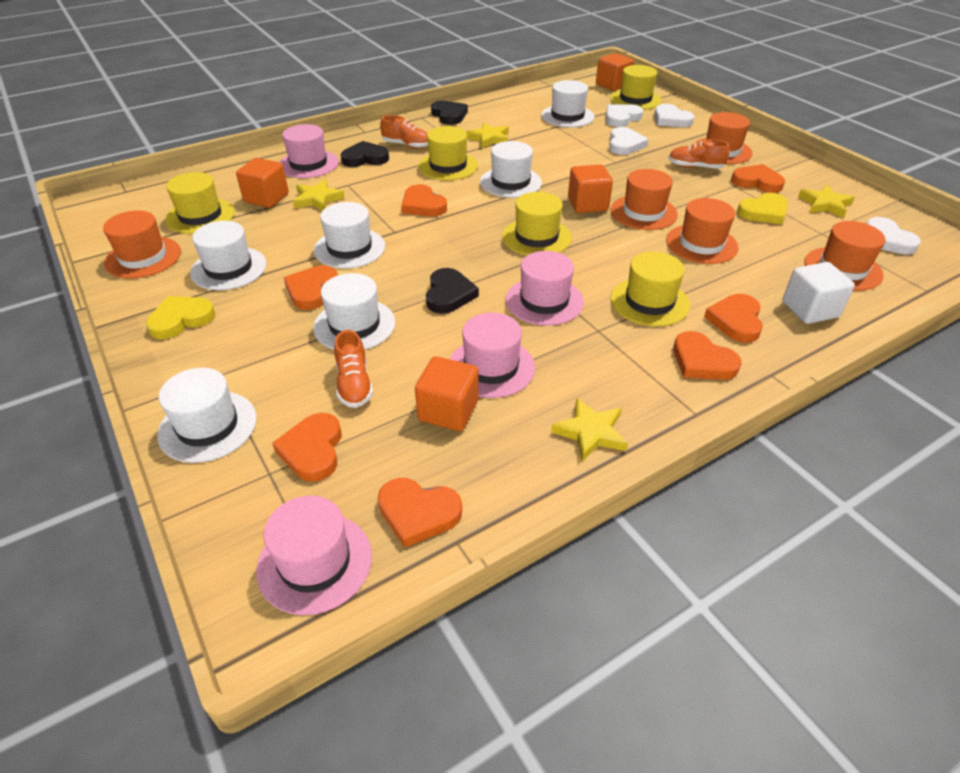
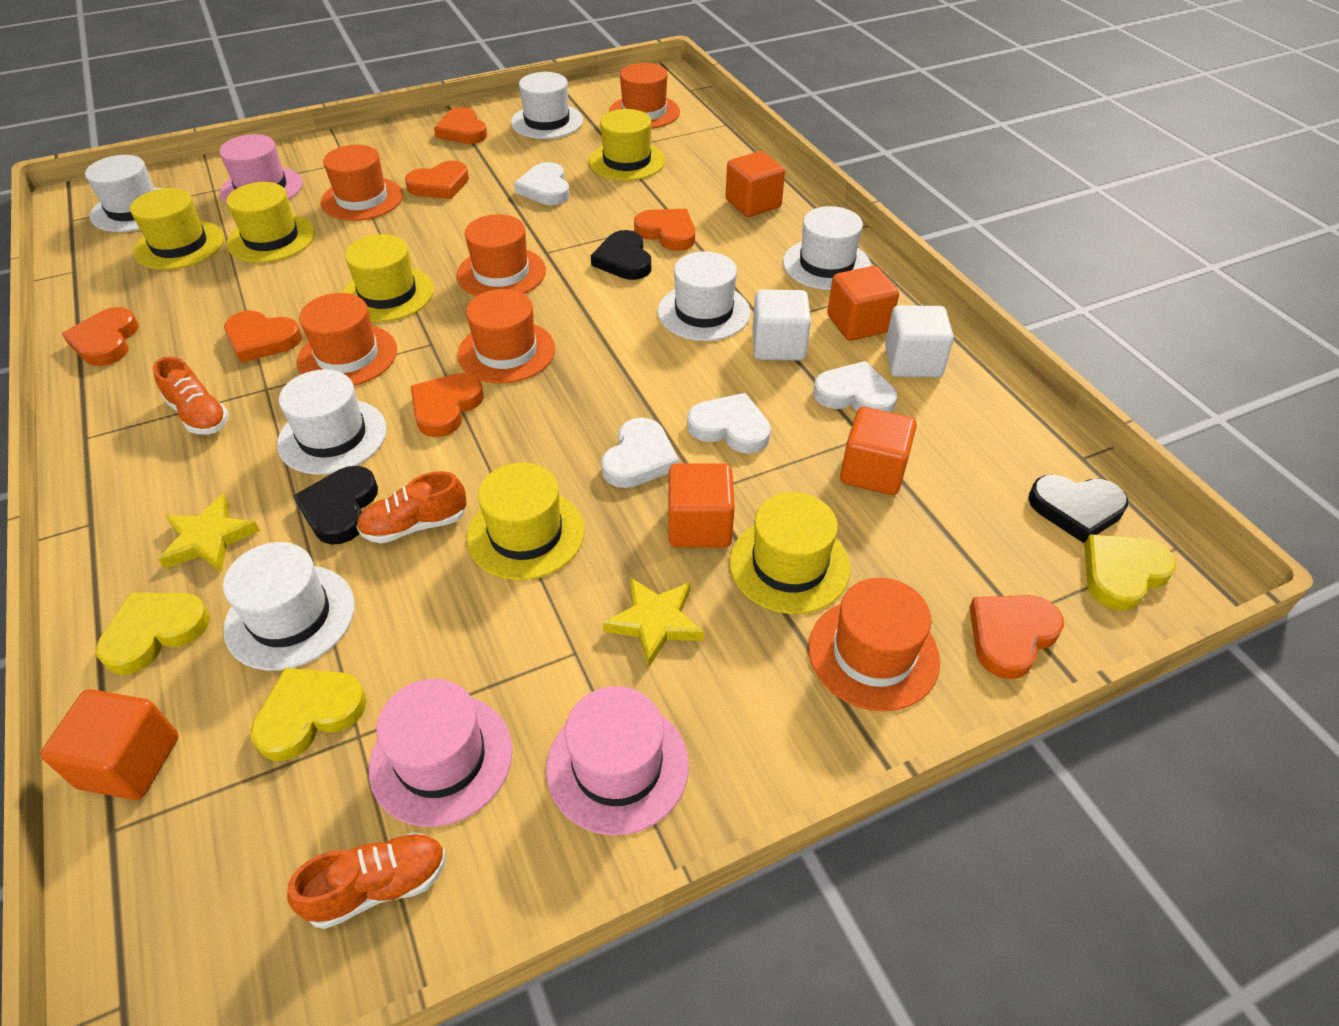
orange cube: [236,158,289,208] [415,356,478,431] [568,164,613,213] [596,53,634,91] = 4 -> [40,689,178,800] [668,464,735,547] [726,151,785,217] [827,266,899,341] [840,407,917,495] = 5
orange hat: [103,211,181,278] [611,169,678,230] [666,198,738,264] [695,112,752,164] [804,221,886,291] = 5 -> [297,293,397,386] [321,145,403,221] [457,214,546,296] [457,289,555,384] [609,63,680,129] [809,578,940,711] = 6
pink hat: [256,496,372,615] [280,124,339,178] [450,313,535,398] [506,251,584,326] = 4 -> [219,134,303,204] [369,679,512,827] [546,686,689,836] = 3
white cube: [782,262,855,324] = 1 -> [752,290,811,360] [885,305,954,378] = 2
yellow hat: [165,172,235,234] [418,126,478,180] [502,192,572,255] [610,65,662,110] [611,252,690,327] = 5 -> [130,188,224,270] [227,182,315,263] [342,234,434,322] [467,463,584,580] [589,109,665,181] [729,492,851,614] = 6
yellow heart: [146,296,215,339] [737,193,788,225] = 2 -> [96,592,210,675] [250,668,367,761] [1084,534,1176,610] = 3
yellow star: [293,179,345,211] [466,122,509,149] [551,398,628,462] [798,185,855,218] = 4 -> [158,494,260,572] [603,577,704,667] = 2

